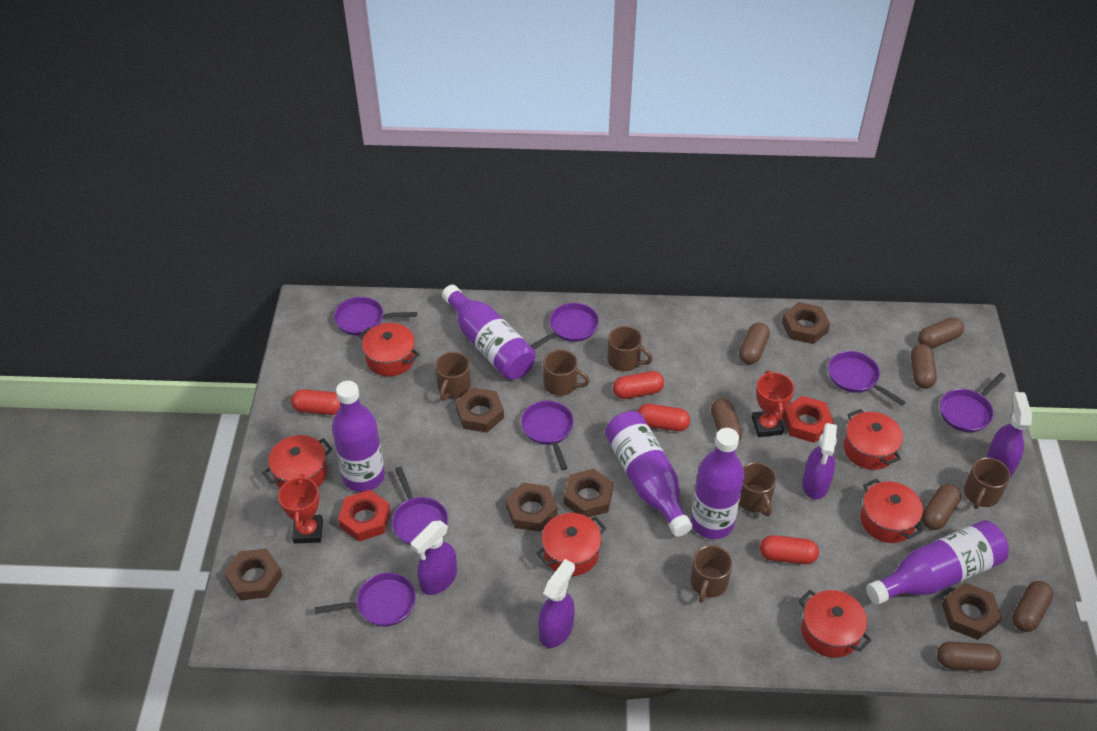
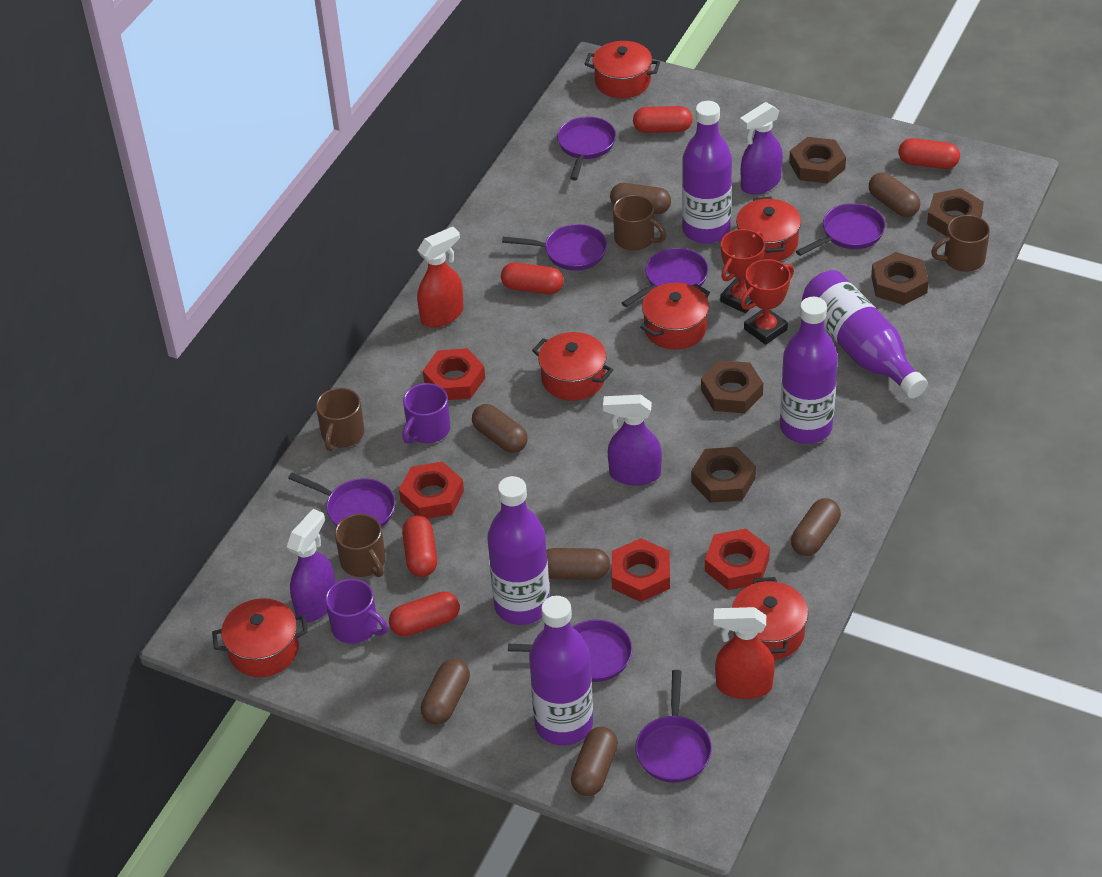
brown mug: [435,352,471,401] [543,349,590,396] [608,326,653,371] [690,545,733,603] [739,462,777,516] [964,457,1010,509] = 6 -> [316,388,364,451] [335,514,385,577] [613,195,666,251] [931,215,990,272] = 4
brown nut: [224,549,282,600] [456,388,504,433] [506,483,558,532] [564,469,613,517] [782,302,830,344] [942,583,1002,640] = 6 -> [691,447,756,503] [701,360,763,413] [789,137,846,183] [871,252,929,305] [927,188,984,236] = 5
purple mug: none = 0 -> [325,579,388,644] [402,383,450,444] = 2
purple spray bottle: [411,520,457,595] [538,559,575,648] [802,423,837,500] [987,392,1032,477] = 4 -> [287,509,335,622] [603,395,662,486] [740,102,783,195] = 3
red capsule: [291,389,340,415] [613,371,664,399] [637,404,690,431] [760,535,819,564] = 4 -> [389,591,460,637] [402,515,437,577] [501,262,564,294] [633,106,693,133] [899,138,960,169] = 5
red nut: [338,490,391,541] [783,396,834,443] = 2 -> [399,461,464,519] [423,348,485,400] [611,538,670,602] [705,529,770,590] = 4
red spray bottle: none = 0 -> [417,227,464,328] [713,607,775,699] = 2

